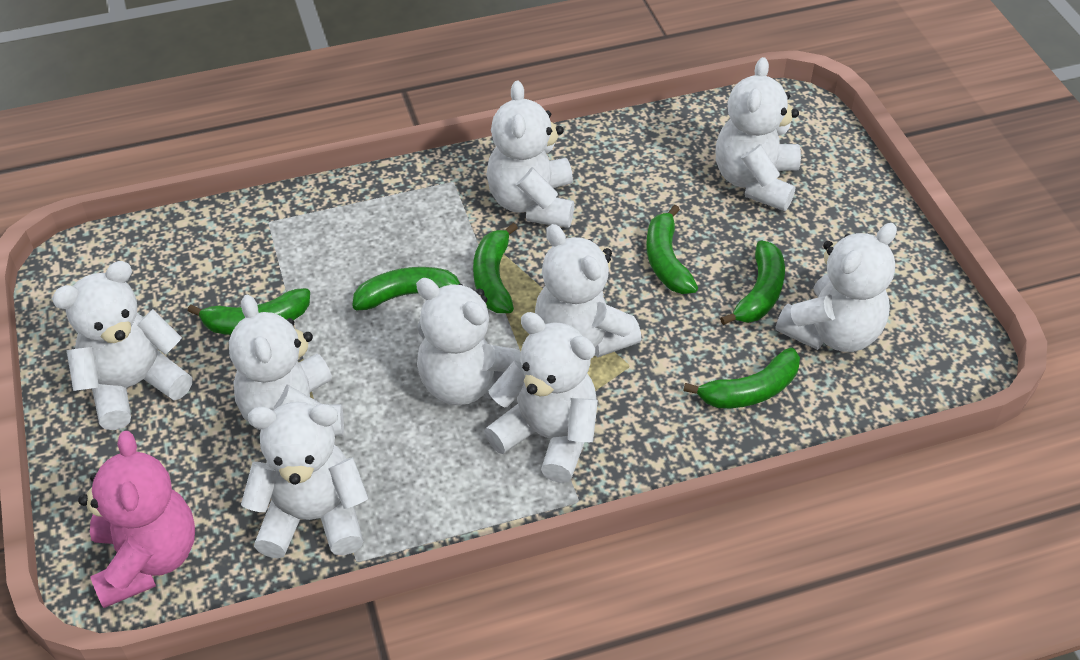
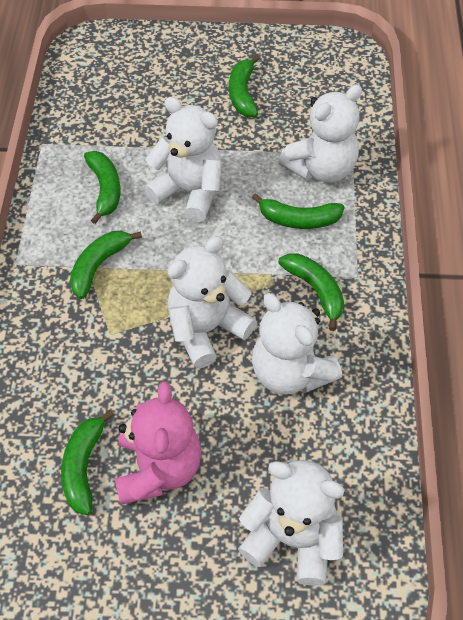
white teddy bear: [52,261,192,430] [229,294,344,436] [241,401,368,558] [416,278,521,405] [484,312,598,483] [487,81,574,228] [535,224,641,357] [716,57,801,211] [776,223,897,352] = 9 -> [144,97,222,222] [168,236,257,368] [238,460,345,586] [252,293,342,395] [278,85,362,183] = 5

